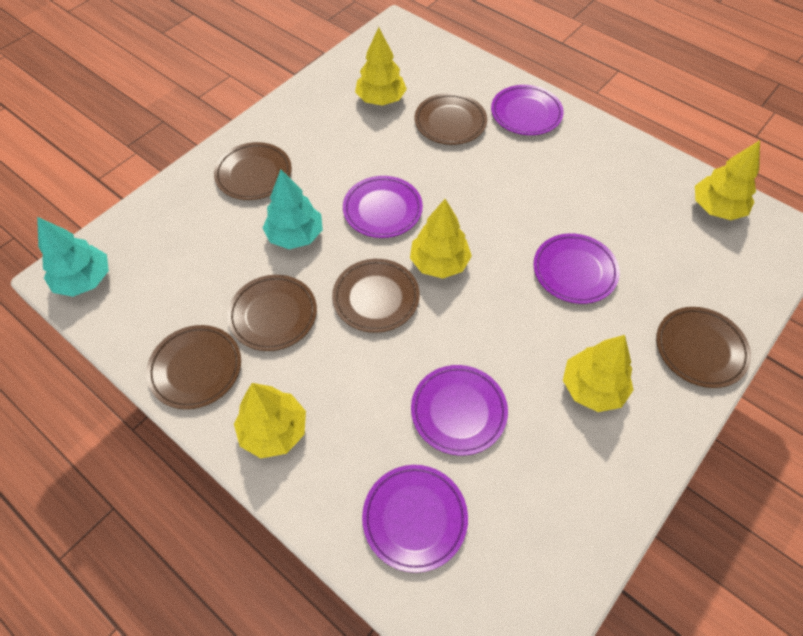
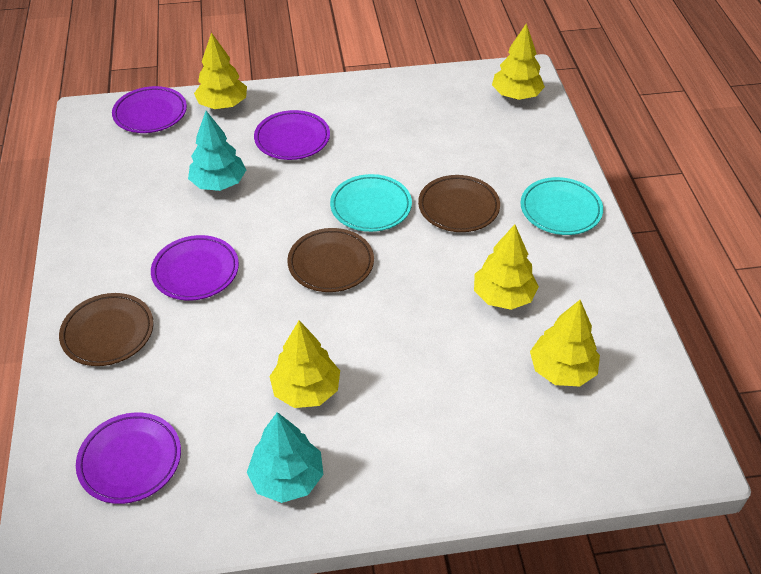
brown plate: [146,325,241,409] [214,142,292,200] [227,275,317,351] [332,259,420,333] [415,93,487,145] [656,307,751,388] = 6 -> [59,293,154,366] [287,228,374,292] [418,175,500,232] = 3
purple plate: [343,176,423,238] [362,465,468,573] [411,365,508,456] [491,85,564,135] [533,233,620,304] = 5 -> [76,412,181,504] [112,86,187,133] [151,235,239,301] [254,110,330,160] = 4
turquoise plate: none = 0 -> [330,174,412,232] [521,177,603,235] = 2

